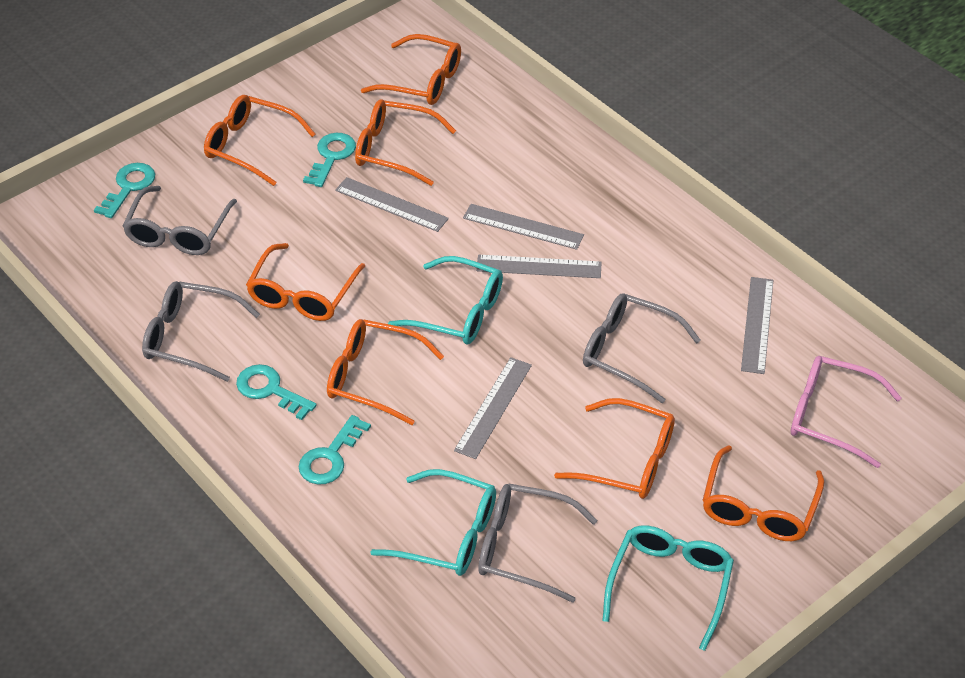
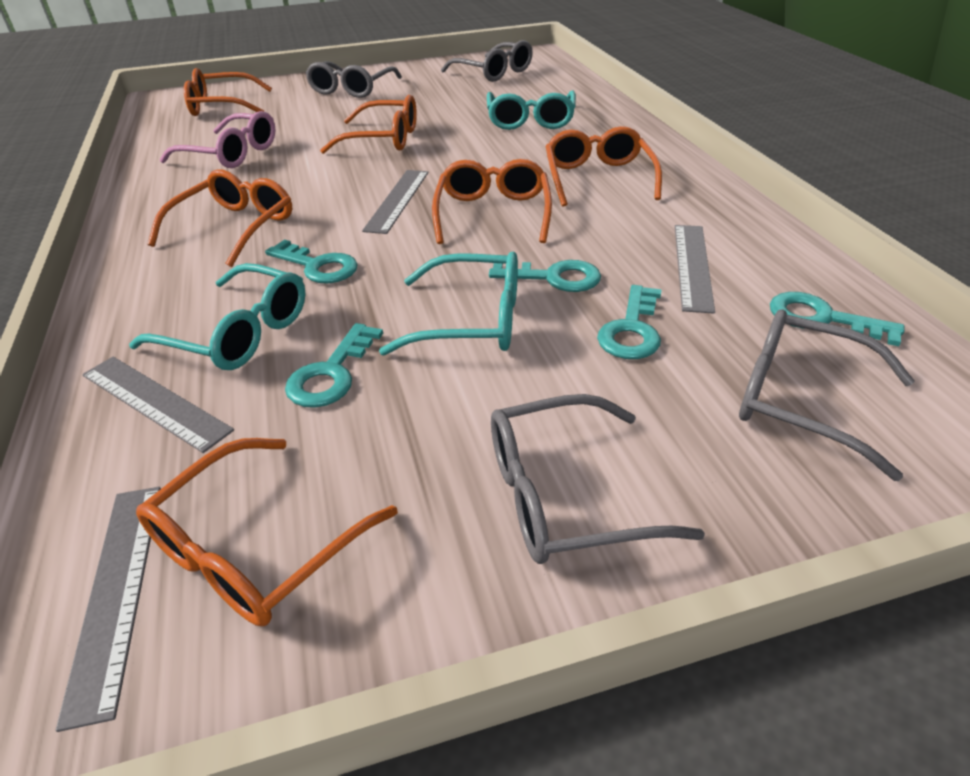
grey ruler: [335,177,449,232] [454,357,532,459] [463,204,584,250] [476,255,602,278] [741,277,773,374] = 5 -> [56,487,161,732] [82,357,234,453] [362,170,429,234] [675,225,715,314] = 4
orange glasses: [204,95,316,186] [246,243,365,321] [327,319,444,425] [355,99,456,186] [361,34,461,105] [554,398,675,499] [703,445,824,541] = 7 -> [136,438,398,626] [148,170,292,267] [184,68,272,116] [320,95,417,154] [432,159,552,244] [546,126,662,207] = 6
turquoise key: [94,163,155,218] [236,364,317,420] [299,415,371,485] [303,133,356,187] = 4 -> [265,240,358,283] [285,323,383,408] [489,260,601,292] [597,285,662,359] [770,292,905,346] = 5

